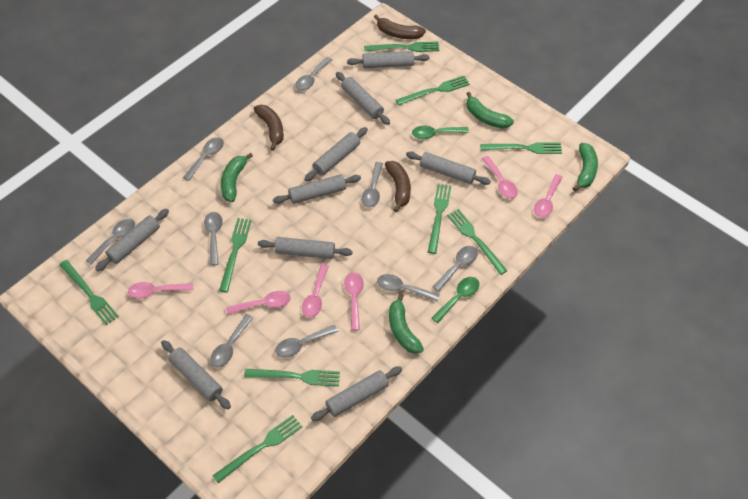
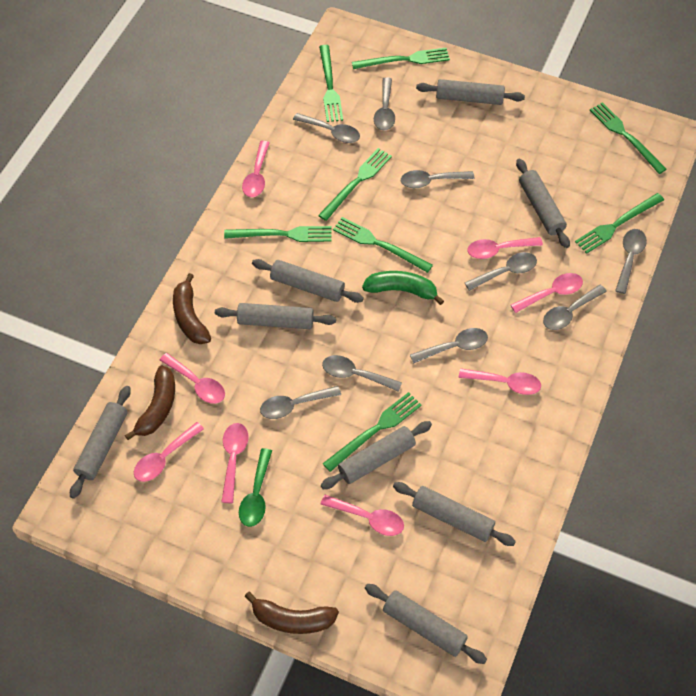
green banana: [221,153,253,202] [389,293,424,354] [466,92,514,129] [572,143,598,191] = 4 -> [362,271,444,305] = 1
green fork: [59,260,119,325] [212,415,302,483] [219,218,252,292] [244,369,340,386] [364,41,439,52] [396,76,470,105] [428,184,451,254] [447,209,507,275] [480,142,562,154] = 9 -> [224,226,332,242] [318,148,392,221] [319,45,343,122] [322,392,422,472] [333,217,433,273] [352,48,450,69] [575,193,664,254] [590,102,667,174] = 8
green spoon: [412,126,469,139] [432,277,479,323] = 2 -> [239,448,272,527] = 1
grey rolling pin: [95,209,169,271] [161,340,231,410] [258,237,353,259] [273,174,361,204] [304,127,368,181] [311,366,402,421] [336,72,390,125] [347,51,429,69] [406,152,491,185] = 9 -> [70,386,131,499] [215,303,336,329] [252,259,364,303] [321,421,432,489] [365,584,487,664] [393,482,516,546] [416,79,525,105] [516,159,570,248] = 8
pink spoon: [128,282,193,299] [226,291,291,315] [302,264,329,318] [344,272,364,331] [482,156,518,199] [534,174,563,218] = 6 -> [134,422,204,482] [160,353,225,404] [221,423,248,503] [242,141,270,197] [320,495,404,536] [459,368,541,395] [467,237,543,259] [511,273,583,313] = 8

